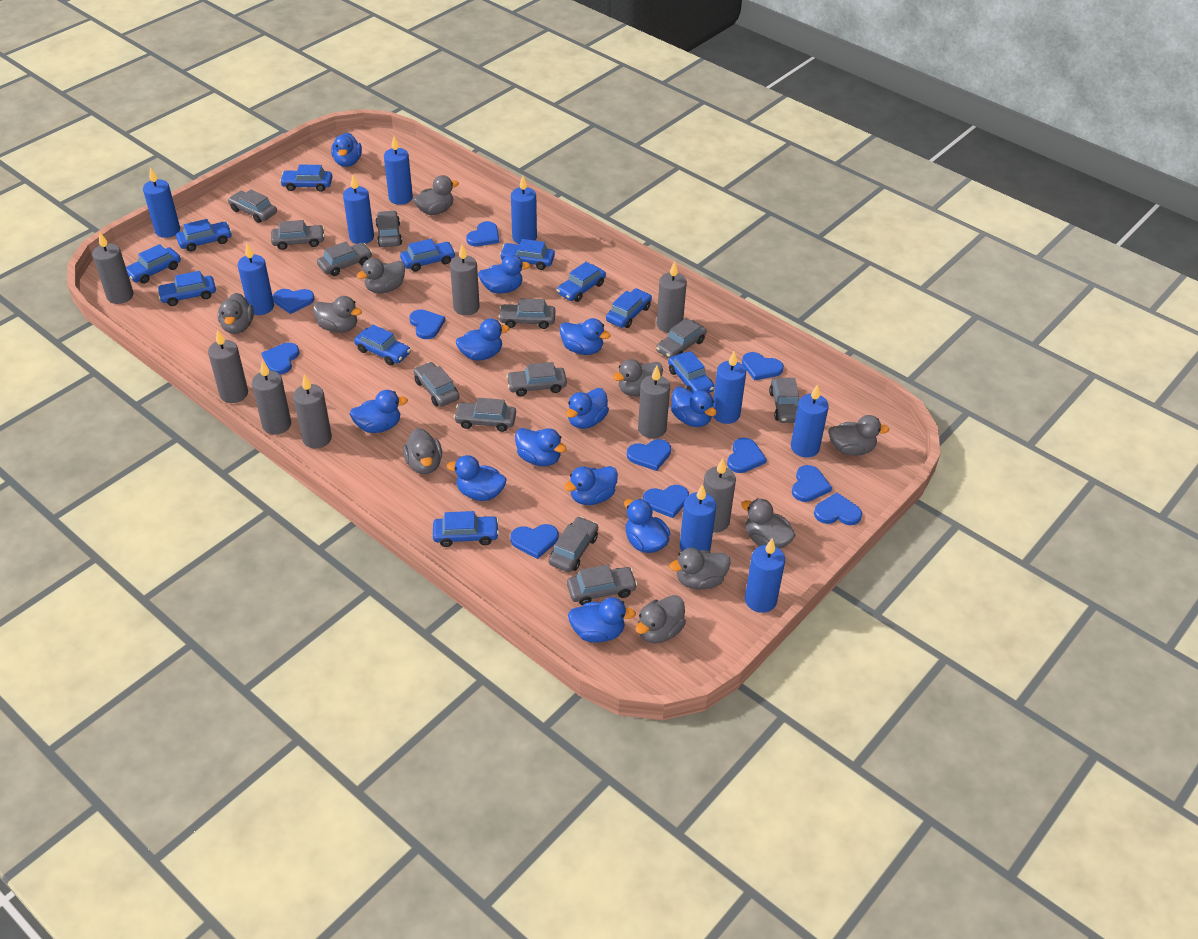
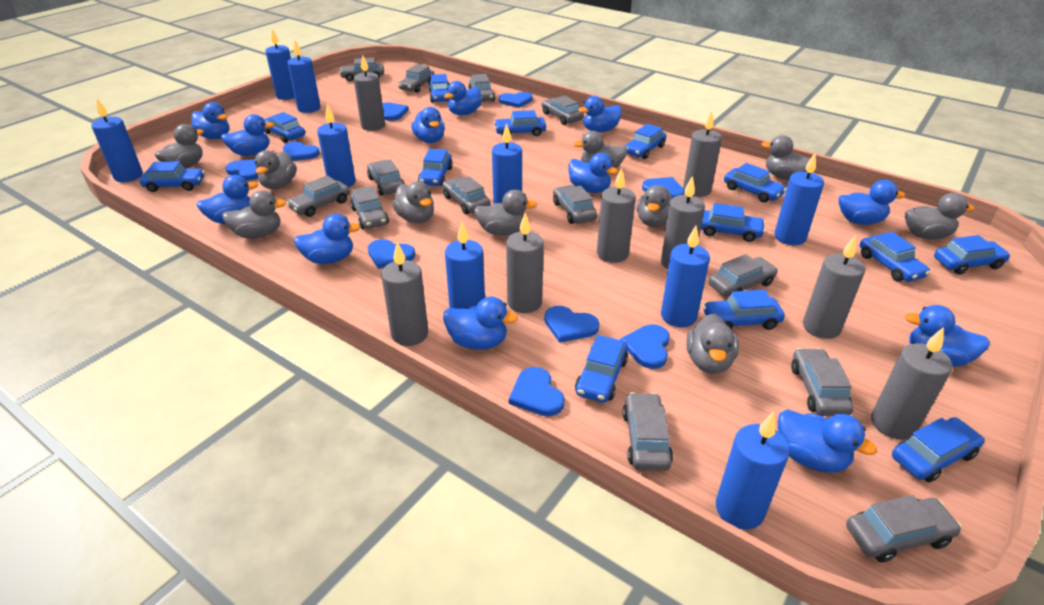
blue car: [126,244,181,284] [157,271,216,306] [176,219,232,252] [280,164,333,192] [354,325,411,366] [400,239,456,272] [433,511,499,547] [500,239,555,270] [557,262,606,302] [606,288,652,328] [668,351,715,393] = 11 -> [140,161,205,192] [264,112,305,143] [418,149,453,186] [429,74,450,103] [494,110,546,136] [575,335,628,403] [625,124,666,159] [701,203,765,242] [703,289,785,330] [724,163,787,203] [859,231,930,282] [892,417,984,483] [934,235,1010,274] = 13
blue heart: [261,343,300,375] [273,289,314,314] [409,309,445,339] [466,221,499,246] [510,524,559,559] [627,439,671,471] [643,485,689,518] [727,438,767,473] [742,352,784,380] [792,465,832,502] [814,492,862,525] = 11 -> [225,159,258,180] [283,142,320,161] [368,239,415,269] [382,102,409,121] [499,92,533,108] [509,367,565,416] [544,306,599,343] [620,324,670,369] [642,177,685,198] = 9
grey car: [228,190,277,223] [271,220,325,250] [317,241,372,276] [375,210,402,247] [413,362,459,407] [454,398,516,432] [499,298,555,329] [506,362,567,396] [549,516,598,572] [567,565,637,605] [656,318,707,359] [769,378,799,423] = 12 -> [287,175,350,217] [339,58,384,81] [350,186,389,229] [367,160,405,196] [398,64,435,93] [442,176,491,215] [468,74,495,102] [542,95,584,125] [553,185,597,224] [622,392,673,471] [708,254,778,297] [791,348,854,416] [846,495,961,563] = 13

